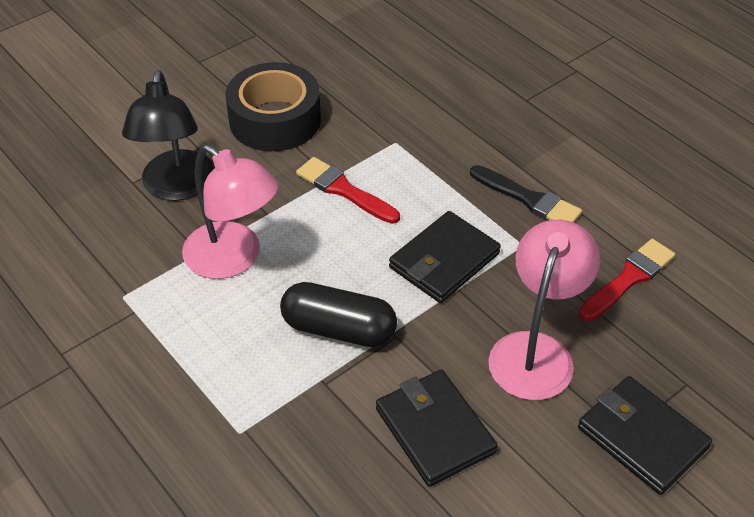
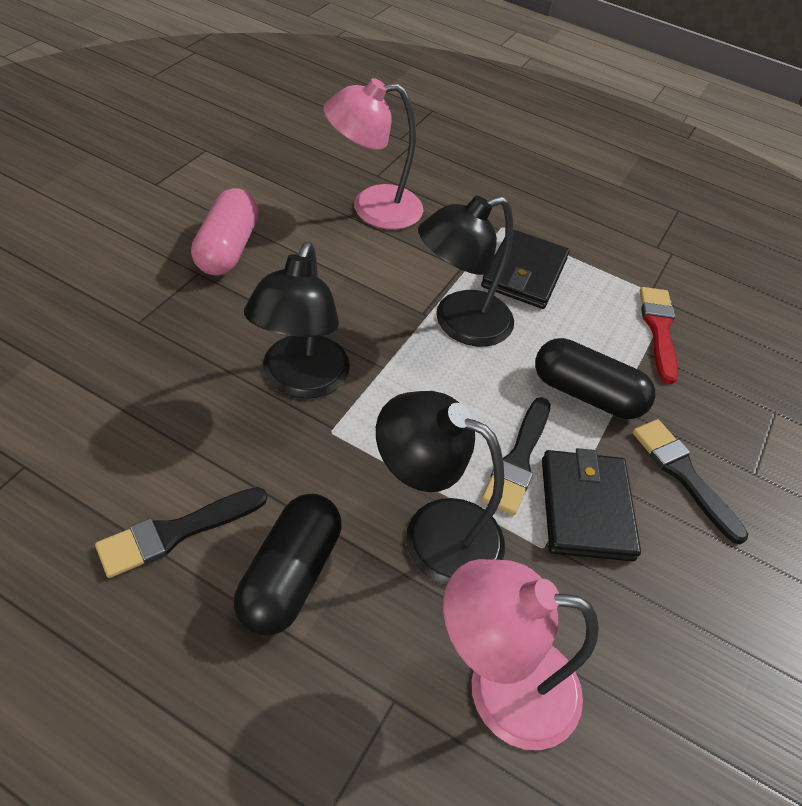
black brush: [470,165,582,222] = 1 -> [95,487,267,578] [481,397,550,515] [632,419,748,544] = 3
black capsule: [280,282,397,347] = 1 -> [234,494,342,636] [535,338,655,419] = 2
black lamp: [122,70,214,201] = 1 -> [244,242,350,399] [376,391,505,586] [418,196,514,347] = 3
black tape: [225,62,321,151] = 1 -> none = 0
black wallet: [376,370,498,487] [389,211,501,303] [578,376,712,495] = 3 -> [481,229,570,309] [542,448,641,561] = 2
pink capsule: none = 0 -> [191,188,259,276] = 1
red brush: [296,157,400,224] [579,239,675,321] = 2 -> [640,287,678,384] = 1

